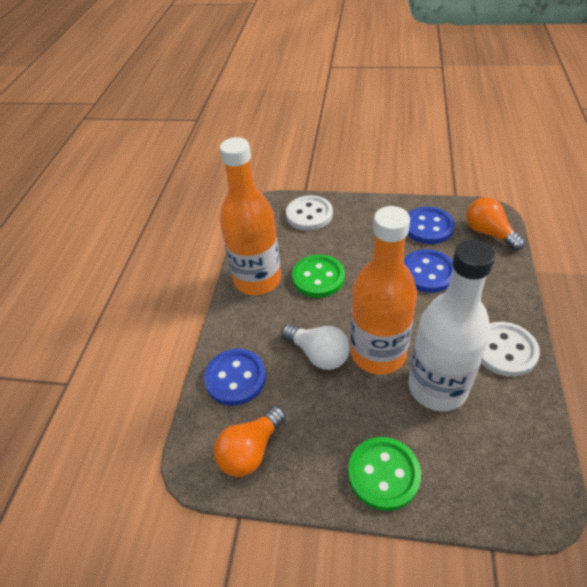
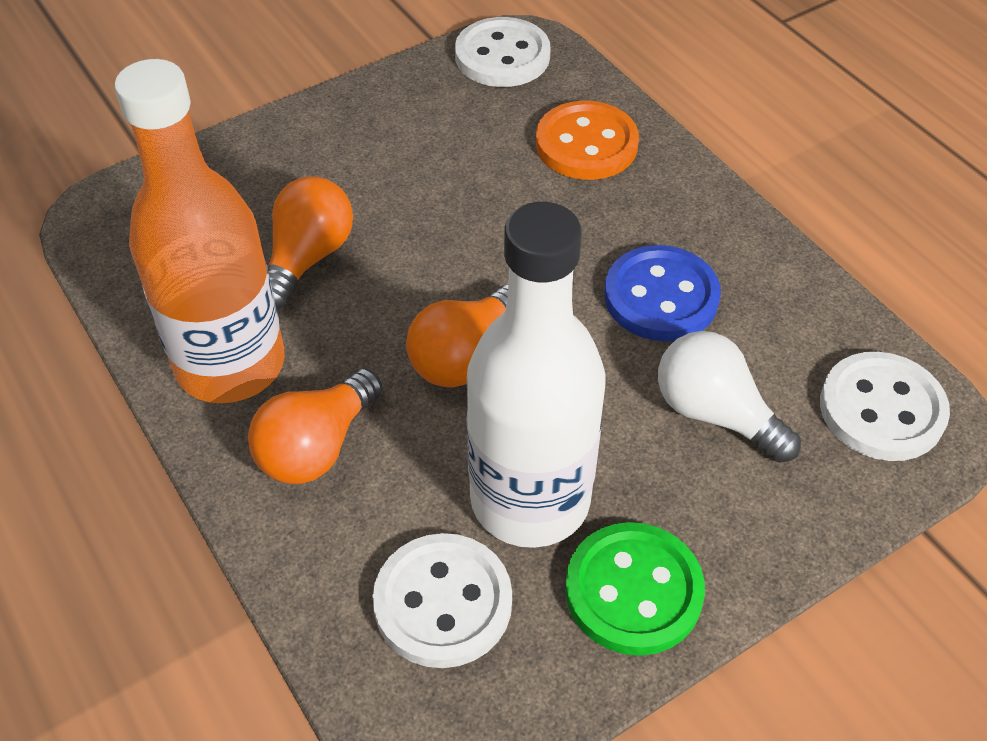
blue button: [204,349,266,406] [404,249,453,293] [408,207,455,244] = 3 -> [604,245,721,341] = 1
green button: [292,255,345,298] [348,437,421,511] = 2 -> [565,522,705,656] = 1
orange bottle: [220,137,281,295] [350,206,417,375] = 2 -> [114,59,285,403] = 1
orange button: none = 0 -> [536,101,639,180] = 1
orange light bulb: [214,406,286,477] [466,197,525,251] = 2 -> [248,368,382,484] [267,176,353,309] [406,285,508,387] = 3
white button: [286,195,333,231] [481,322,540,377] = 2 -> [373,533,512,668] [455,17,551,87] [820,352,950,461] = 3

